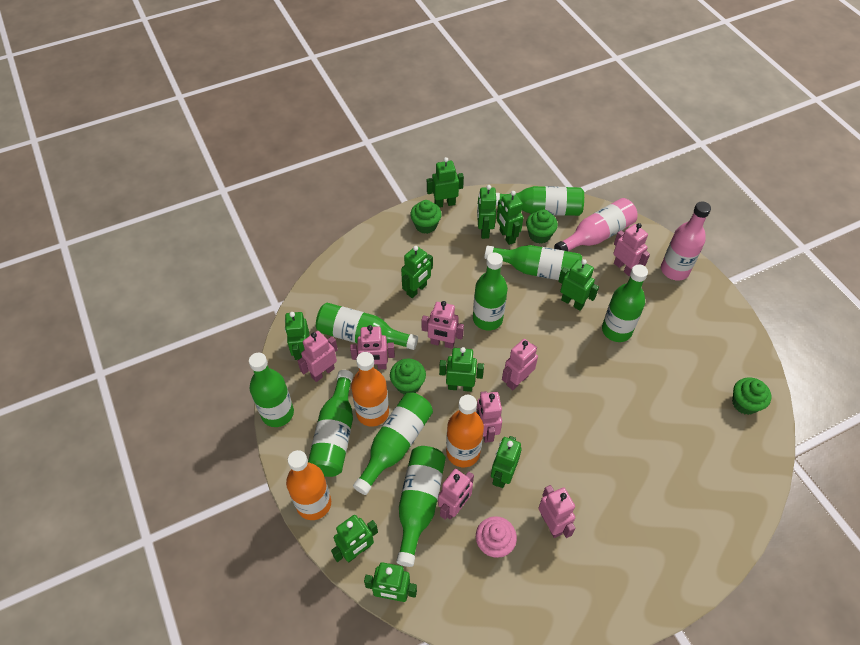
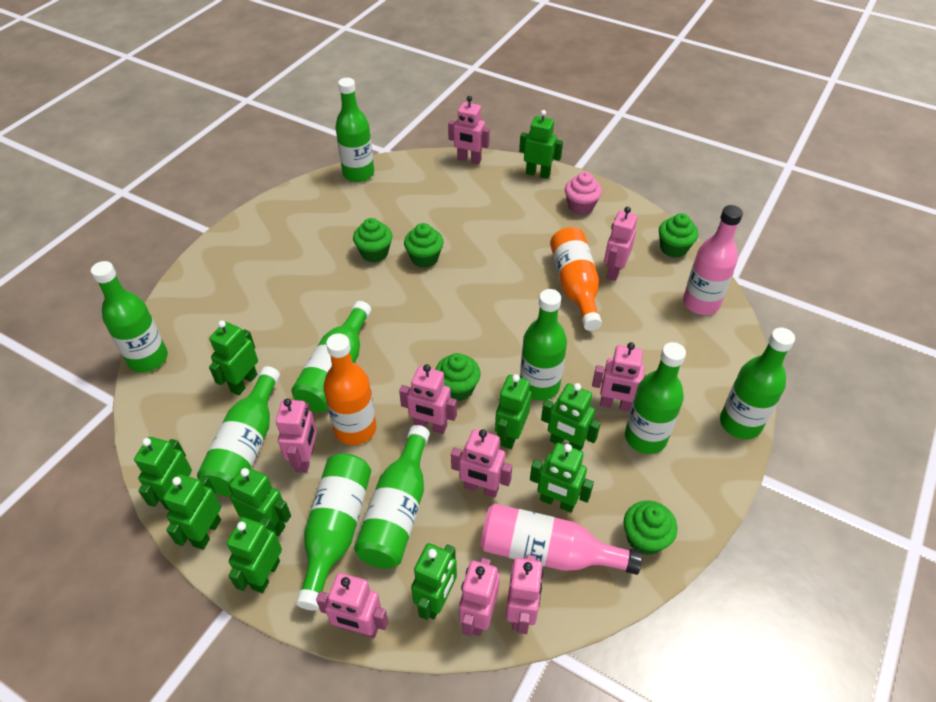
green cupcake: [390,358,426,395] [410,200,442,234] [526,209,558,244] [732,377,771,415] = 4 -> [353,218,392,262] [404,223,444,268] [435,353,480,401] [624,501,677,555] [659,213,698,258] = 5
orange bottle: [286,450,331,520] [351,352,389,427] [446,395,484,467] = 3 -> [323,333,377,445] [550,227,602,331] = 2
pink robot: [298,331,338,382] [350,325,395,369] [421,301,464,349] [438,469,474,520] [476,391,502,443] [502,339,538,390] [538,485,576,538] [613,223,650,276] = 8 -> [276,398,317,473] [316,573,388,638] [399,364,457,434] [448,96,490,164] [451,429,512,498] [459,557,500,636] [506,555,544,634] [592,342,647,412] [604,207,638,281] = 9

